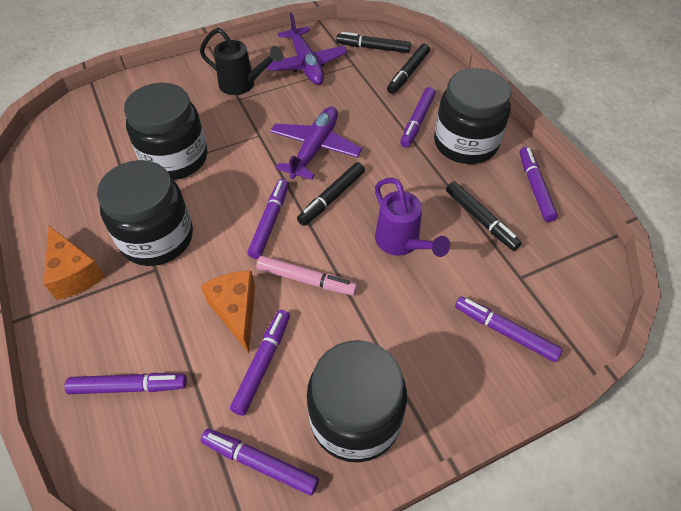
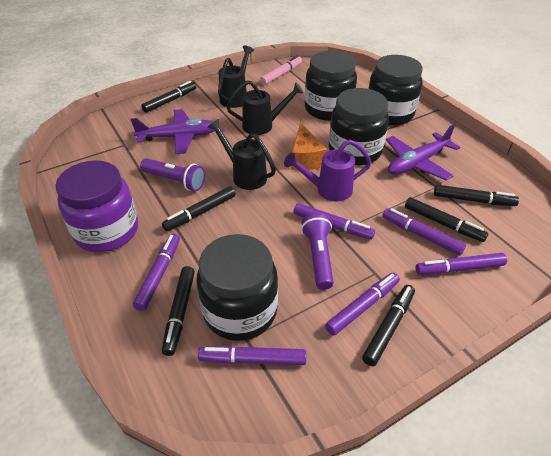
black marker: [297,162,365,226] [336,32,411,53] [387,44,430,94] [446,181,521,251] = 4 -> [141,81,196,113] [162,186,235,231] [162,266,195,356] [362,285,415,366] [405,197,488,242] [434,185,519,206] = 6
black watering can: [200,28,283,95] = 1 -> [207,119,276,190] [218,45,254,108] [226,80,304,135] = 3
orange cheese: [44,226,105,300] [201,271,255,353] = 2 -> [291,123,327,170] = 1
purple flashlight: none = 0 -> [140,158,205,191] [301,212,334,290] = 2
purple jar: none = 0 -> [55,160,138,252] = 1
purple marker: [64,373,187,394] [200,429,319,496] [230,310,290,416] [247,179,289,259] [400,87,436,148] [455,296,563,362] [519,147,558,222] = 7 -> [133,234,180,311] [198,346,306,365] [293,203,375,240] [325,273,400,336] [382,208,466,256] [415,253,507,275] = 6

